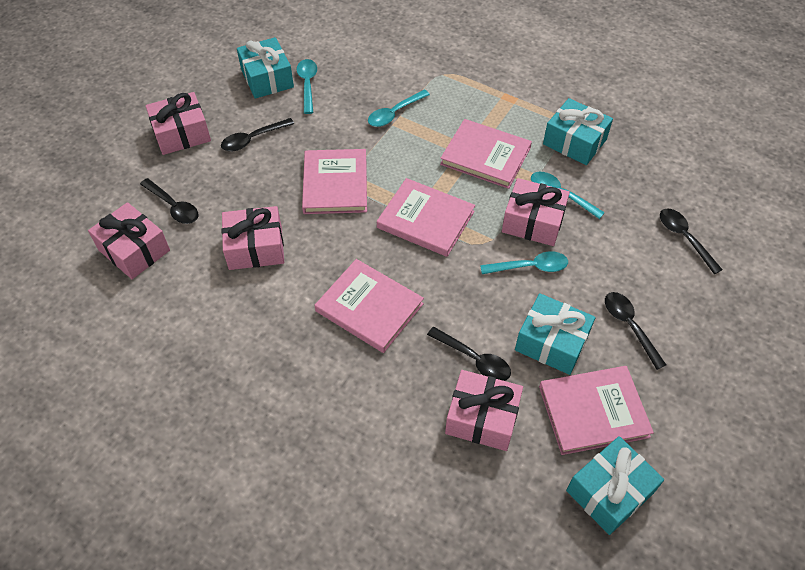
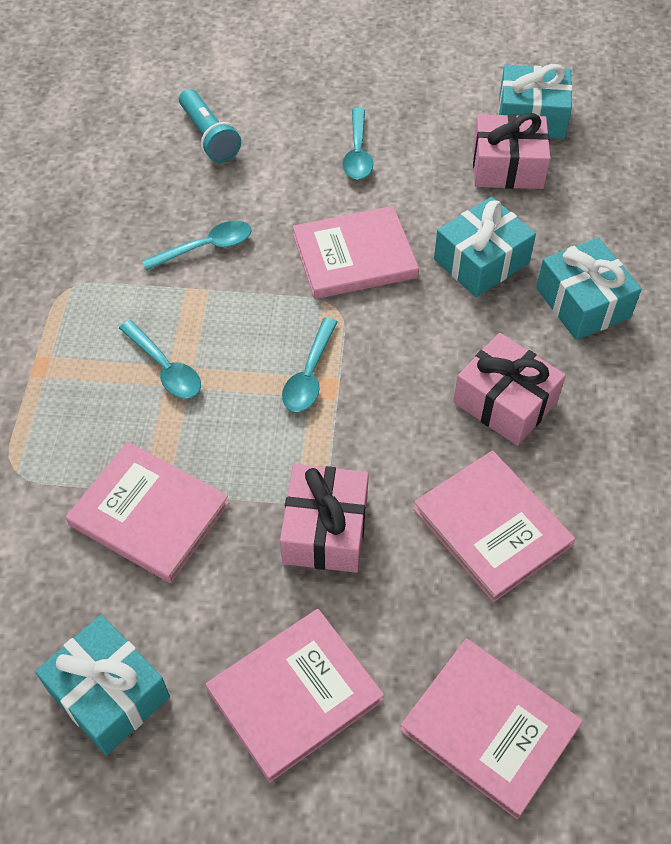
black spoon: [140,178,199,224] [221,118,294,151] [427,327,511,381] [605,292,666,370] [660,208,723,274] = 5 -> none = 0
pink gift: [88,202,170,279] [145,92,211,155] [221,206,284,270] [445,370,523,451] [502,178,570,246] = 5 -> [280,464,369,573] [453,333,566,446] [473,113,551,189] = 3
turquoise flashlight: none = 0 -> [179,89,241,162] = 1

